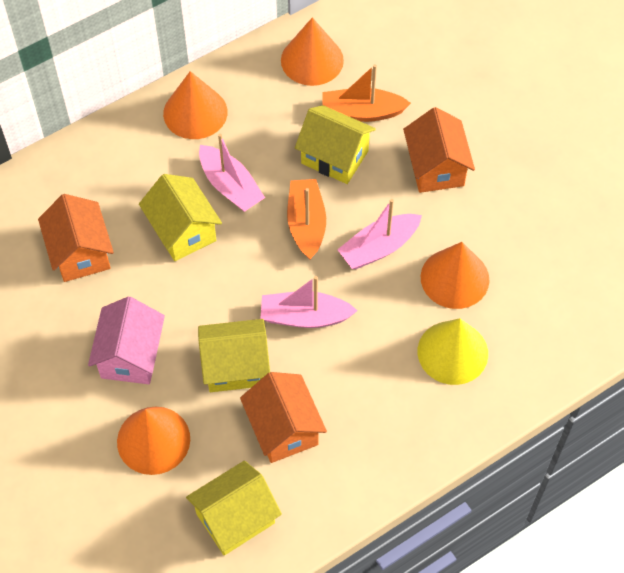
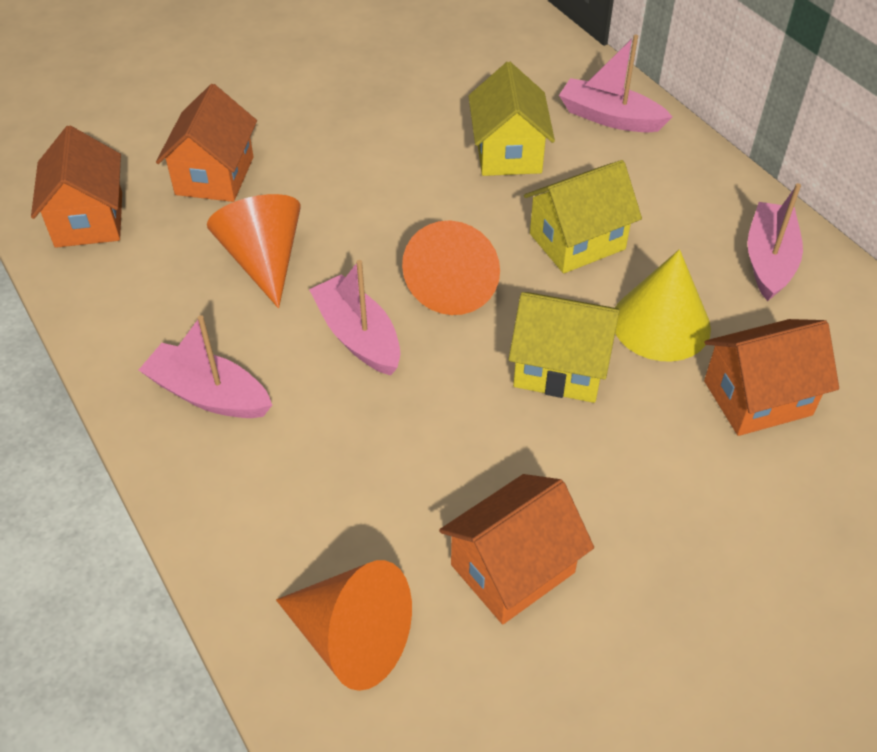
orange boat: [287,179,326,259] [322,64,411,122] = 2 -> none = 0
orange cone: [117,407,190,475] [163,71,227,139] [281,17,344,86] [421,242,490,309] = 4 -> [207,194,301,308] [276,560,412,691] [402,220,500,315] = 3
orange house: [38,194,114,282] [240,372,327,463] [403,107,475,193] = 3 -> [31,126,122,248] [156,84,257,202] [439,474,594,624] [704,319,839,436] = 4
pink boat: [199,134,265,212] [260,276,358,328] [337,199,422,269] = 3 -> [139,315,272,418] [309,260,400,375] [559,34,672,132] [747,183,803,301] = 4
pink house: [88,296,165,384] = 1 -> none = 0
yellow house: [139,174,222,261] [186,461,282,556] [198,319,270,392] [295,105,376,184] = 4 -> [468,62,555,176] [508,292,620,403] [524,160,642,273] = 3

